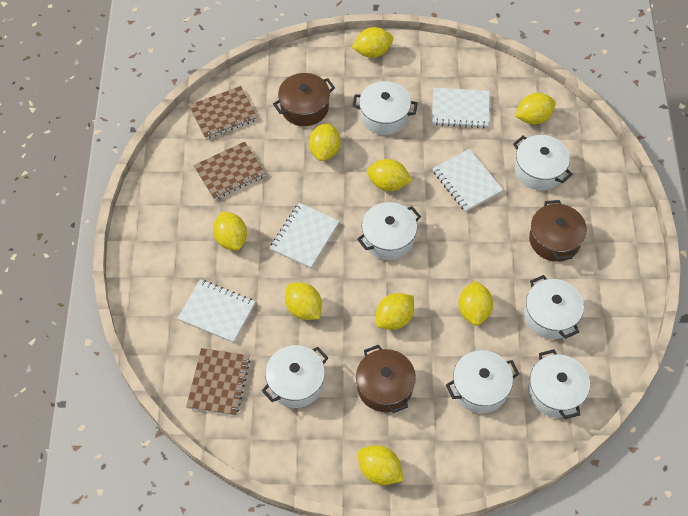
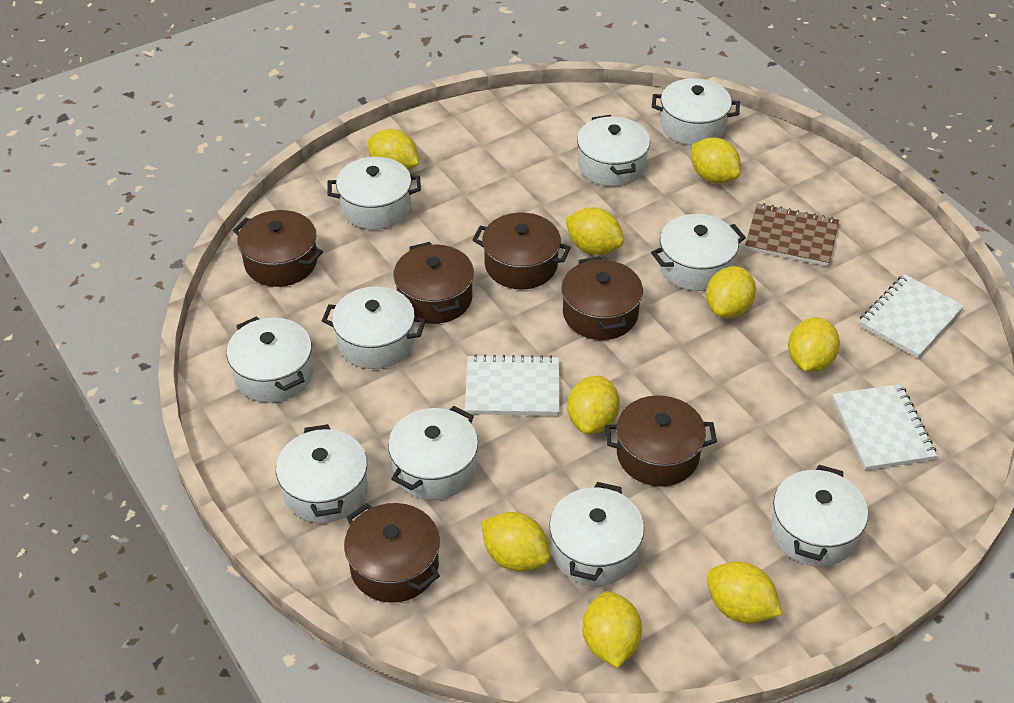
brown notebook: [186,348,251,416] [189,86,258,139] [193,142,266,200] = 3 -> [745,203,839,266] = 1
brown pot: [273,73,335,126] [356,345,416,413] [529,200,587,262] = 3 -> [233,210,323,287] [344,503,440,603] [394,242,474,324] [473,213,571,289] [561,257,643,340] [605,395,717,486] = 6
white notebook: [177,279,255,343] [270,203,340,269] [432,88,489,129] [433,149,503,212] = 4 -> [465,354,559,416] [832,384,937,471] [859,274,964,358] = 3
white pot: [262,345,328,408] [352,81,418,135] [357,202,421,260] [446,350,519,413] [513,135,573,190] [524,275,584,339] [528,349,590,419] = 7 -> [227,316,313,403] [276,424,368,523] [322,286,426,369] [328,157,421,229] [388,406,478,500] [549,482,644,586] [577,115,650,186] [651,214,746,291] [652,78,740,145] [771,465,868,567] = 10

